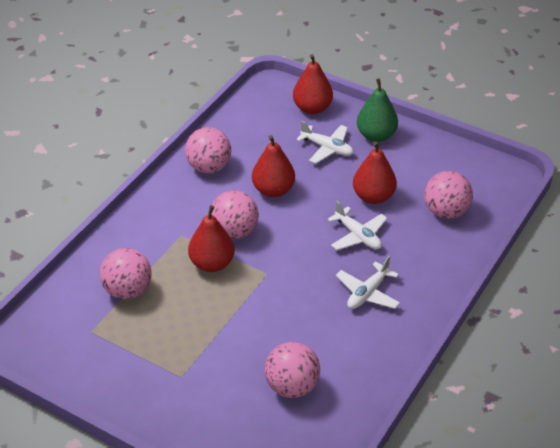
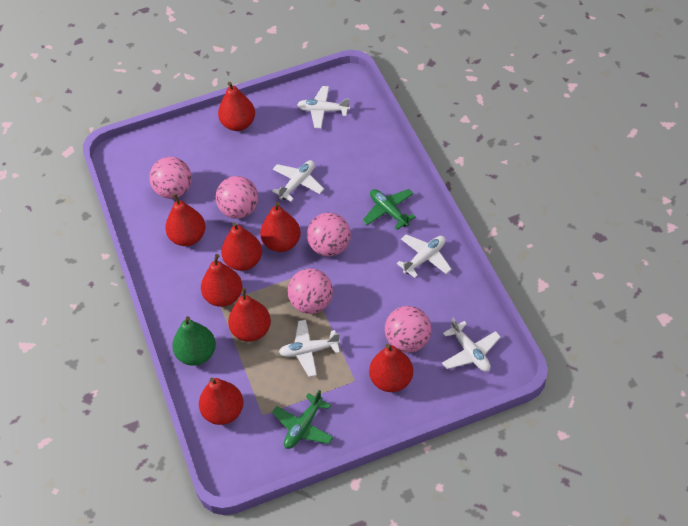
green plane: none = 0 -> [272,390,334,449] [362,189,416,230] = 2
red pear: [188,205,235,272] [252,135,295,197] [293,54,333,114] [353,141,397,204] = 4 -> [165,193,206,246] [199,378,243,425] [201,254,242,307] [218,82,255,131] [221,222,262,271] [228,288,271,342] [260,202,301,252] [369,344,413,392] = 8
white plane: [297,121,354,164] [328,201,387,250] [336,256,400,309] = 3 -> [272,160,324,201] [278,320,340,377] [297,86,350,128] [397,234,452,278] [442,318,501,372] = 5

